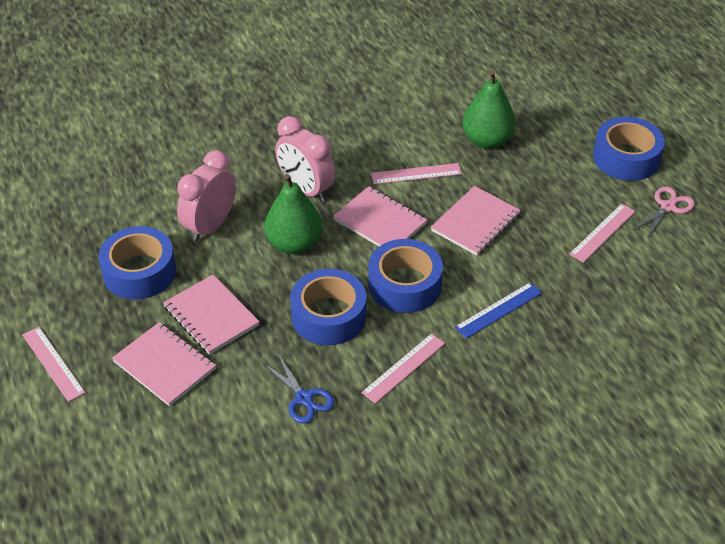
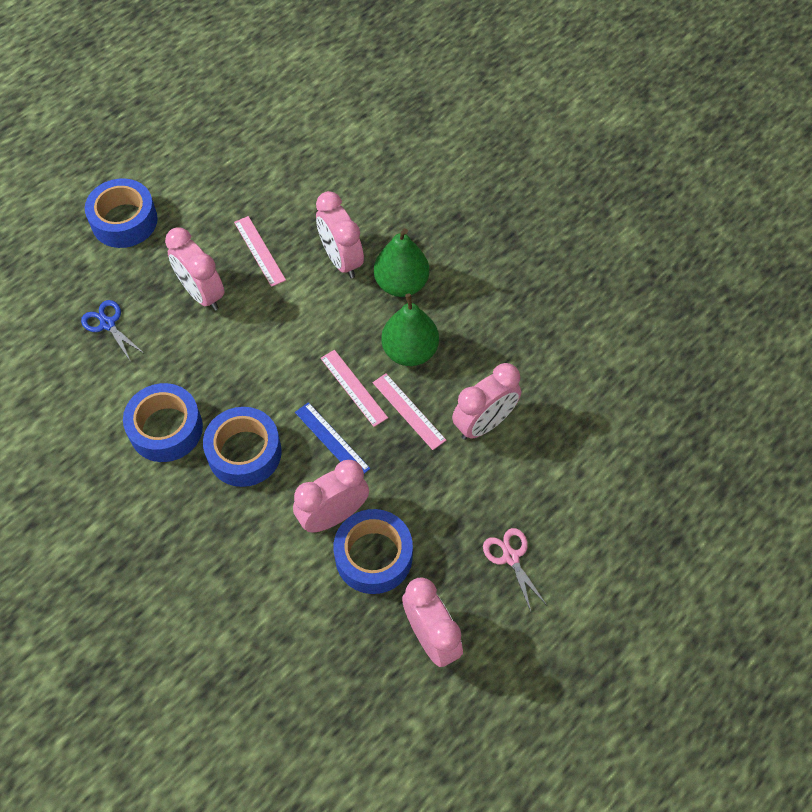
pink clock: [177,150,236,242] [275,116,335,202] = 2 -> [165,228,224,311] [293,460,369,533] [316,191,364,278] [402,577,463,667] [452,363,521,440] = 5
pink notebook: [112,322,216,406] [163,275,260,355] [333,186,427,246] [431,186,521,256] = 4 -> none = 0
pink ruler: [22,327,85,402] [361,333,445,404] [371,163,462,184] [569,204,635,263] = 4 -> [234,216,286,287] [320,350,388,427] [373,373,446,450] = 3

